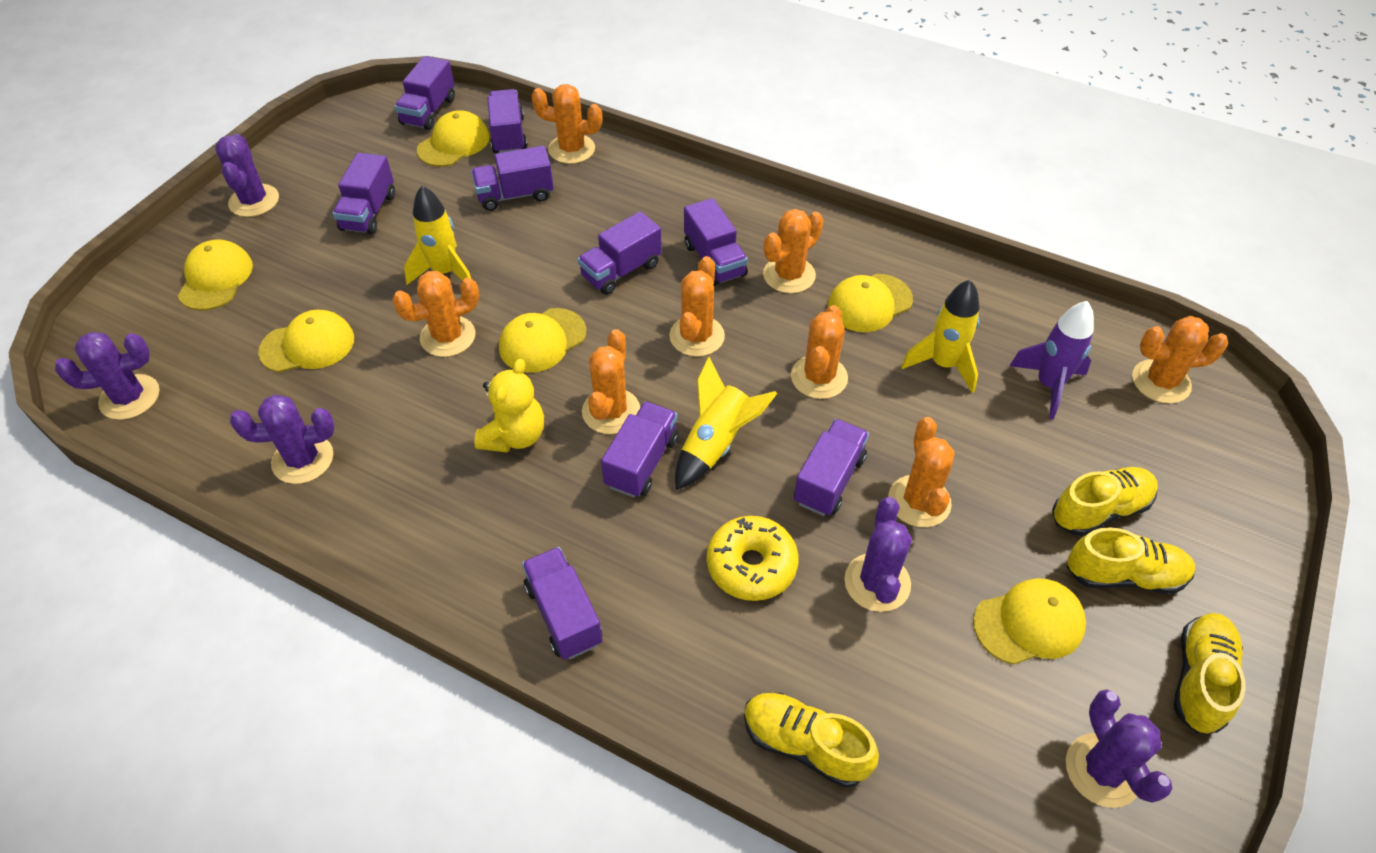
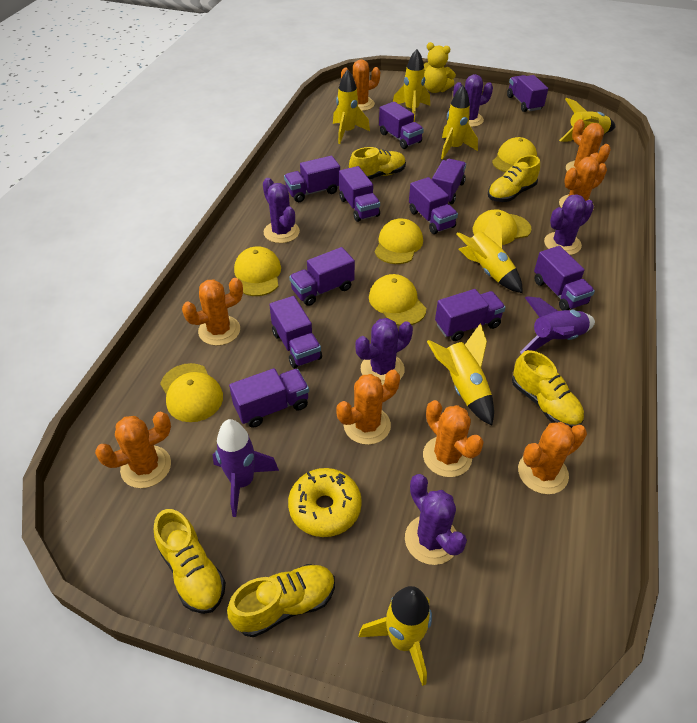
purple rocket: [1009,301,1094,420] = 1 -> [213,419,279,517] [520,296,595,354] = 2
purple truck: [332,153,395,235] [395,56,455,130] [471,146,554,211] [487,89,527,153] [522,547,603,660] [578,211,662,295] [601,401,679,498] [684,198,748,286] [794,419,869,516] = 9 -> [229,368,309,428] [269,296,322,368] [284,156,340,202] [289,247,355,306] [339,166,380,222] [379,102,424,149] [409,177,458,234] [432,159,466,204] [435,289,506,341] [507,75,548,112] [534,246,595,311] = 11
yellow rocket: [404,186,471,285] [675,357,777,490] [901,280,980,393] = 3 -> [333,69,370,144] [359,586,432,686] [393,49,430,122] [427,323,494,426] [441,85,478,160] [457,214,523,293] [559,98,615,141] = 7
yellow shoe: [744,693,879,788] [1052,467,1158,536] [1067,527,1195,594] [1174,613,1245,734] = 4 -> [154,509,226,614] [227,564,335,637] [349,147,406,180] [488,155,540,202] [512,350,584,428] = 5

